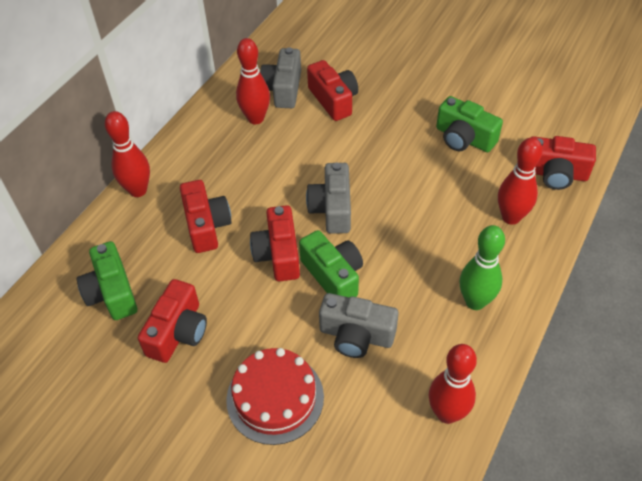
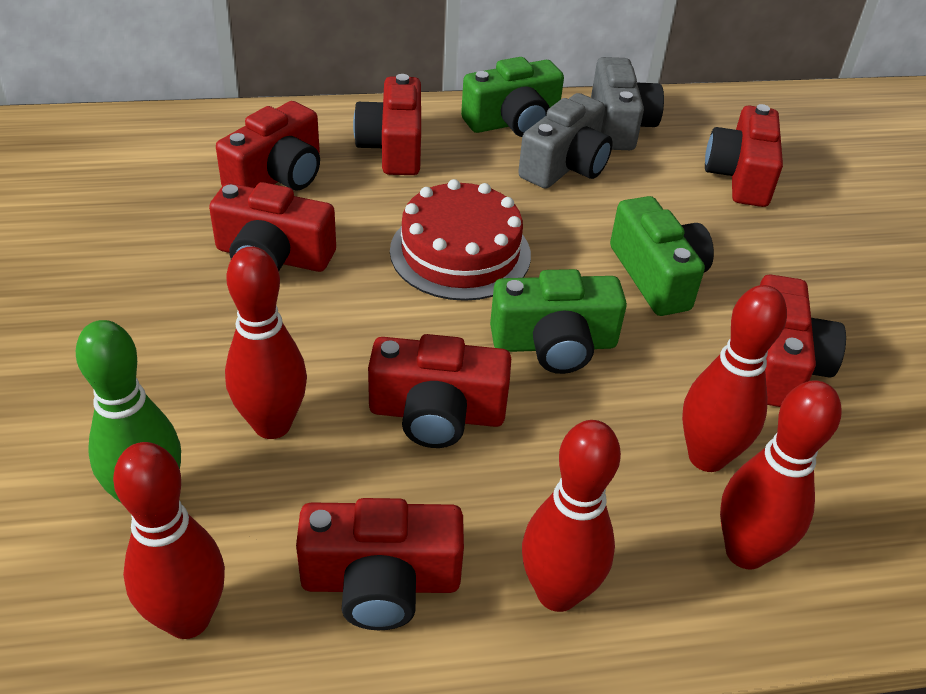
grey camera: [260,47,301,108] [306,162,351,234] [319,293,398,358] = 3 -> [518,93,613,189] [591,57,664,150] = 2
red bowling pin: [105,111,150,197] [236,38,270,124] [429,344,477,424] [498,138,543,225] = 4 -> [113,442,225,639] [225,246,307,439] [522,420,621,612] [682,285,787,472] [720,380,842,570] = 5
red camera: [138,279,207,363] [180,180,232,253] [250,205,300,282] [307,60,358,121] [530,136,596,190] = 5 -> [209,182,336,272] [216,101,320,190] [296,498,464,630] [353,74,421,175] [368,334,511,448] [705,104,783,207] [760,274,846,407] = 7

